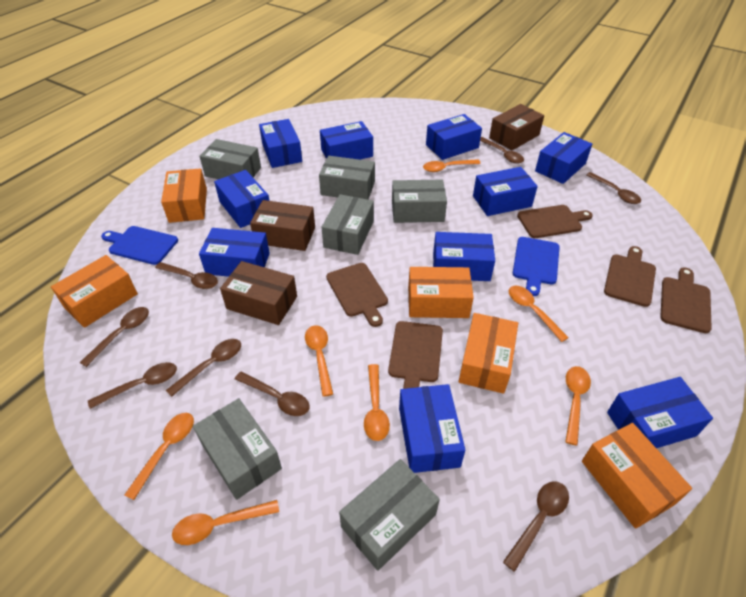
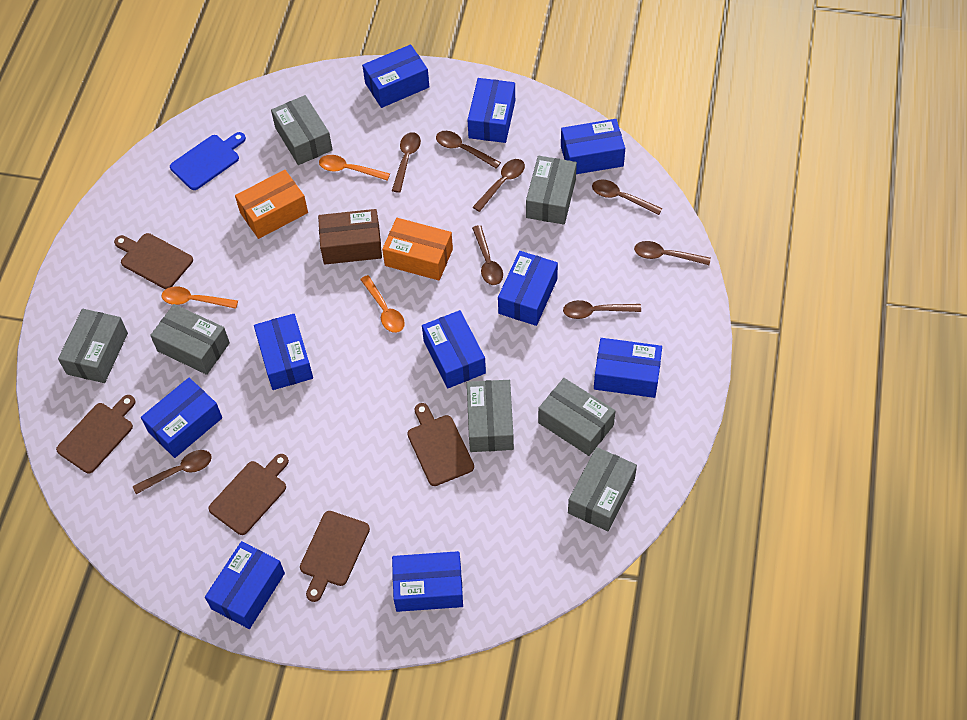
blue cutting board: [101,226,178,265] [513,237,560,296] = 2 -> [170,132,246,190] = 1
brown box: [220,261,297,325] [250,200,315,251] [489,104,544,150] = 3 -> [318,209,382,265] = 1
grey box: [193,398,282,500] [199,139,261,179] [319,156,375,200] [321,194,374,255] [339,459,440,571] [392,180,447,223] = 6 -> [58,309,128,383] [150,304,230,375] [271,95,332,165] [467,380,514,452] [526,156,577,224] [538,378,616,456] [568,447,637,531] = 7
orange box: [51,255,138,328] [161,168,207,223] [408,267,474,318] [458,313,518,394] [582,423,692,529] = 5 -> [235,170,308,239] [382,218,453,281] = 2
orange spoon: [124,413,194,500] [172,500,279,545] [305,325,333,397] [364,364,390,441] [423,159,481,172] [509,286,569,342] [565,366,591,446] = 7 -> [162,286,238,309] [319,155,390,181] [360,275,405,333] = 3

